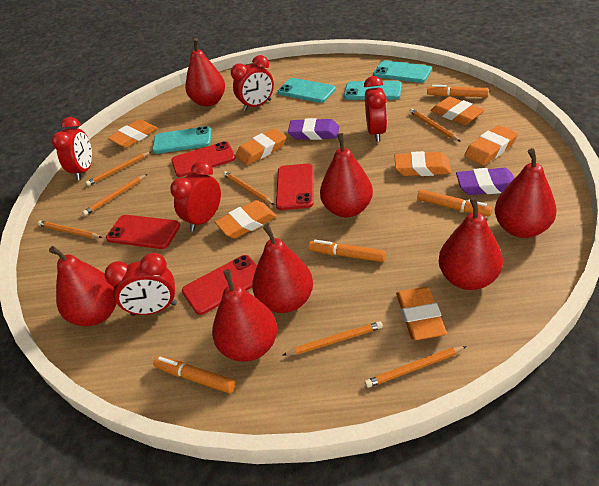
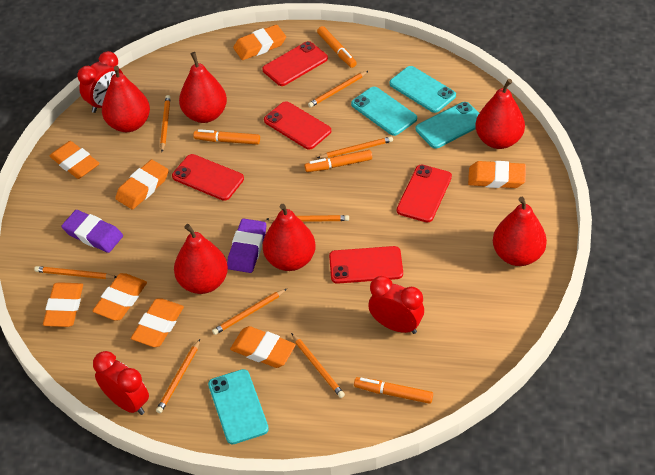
orange eraser: [108,119,158,148] [215,200,277,238] [236,128,286,165] [395,151,452,176] [396,287,447,340] [431,97,485,125] [464,125,518,165] = 7 -> [43,282,83,327] [49,141,100,179] [93,273,147,320] [115,160,169,209] [131,298,184,347] [230,326,296,368] [233,25,286,60] [468,161,526,188] = 8
orange pencil: [38,221,102,238] [82,174,147,216] [86,151,152,186] [223,171,274,205] [283,321,383,356] [365,346,467,388] [410,108,461,142] = 7 -> [34,266,116,279] [156,339,200,413] [160,95,171,152] [212,289,287,335] [266,215,349,222] [291,333,345,398] [308,71,368,108] [317,137,393,158] = 8
red clock: [52,117,92,180] [105,253,177,316] [170,161,221,231] [231,55,274,111] [364,76,387,142] = 5 -> [77,51,123,113] [93,351,149,415] [368,276,424,334] = 3
red pear: [49,246,117,326] [185,38,225,107] [212,269,277,362] [252,224,313,313] [320,133,373,217] [438,197,503,290] [495,148,557,238] = 7 -> [102,66,150,132] [174,224,228,294] [179,52,227,123] [263,204,316,271] [475,79,525,149] [493,197,547,266] = 6
red phone: [106,215,180,249] [171,141,235,177] [182,255,257,315] [276,163,314,210] = 4 -> [172,154,244,201] [262,41,328,86] [264,101,331,150] [329,246,403,284] [397,165,452,223] = 5

